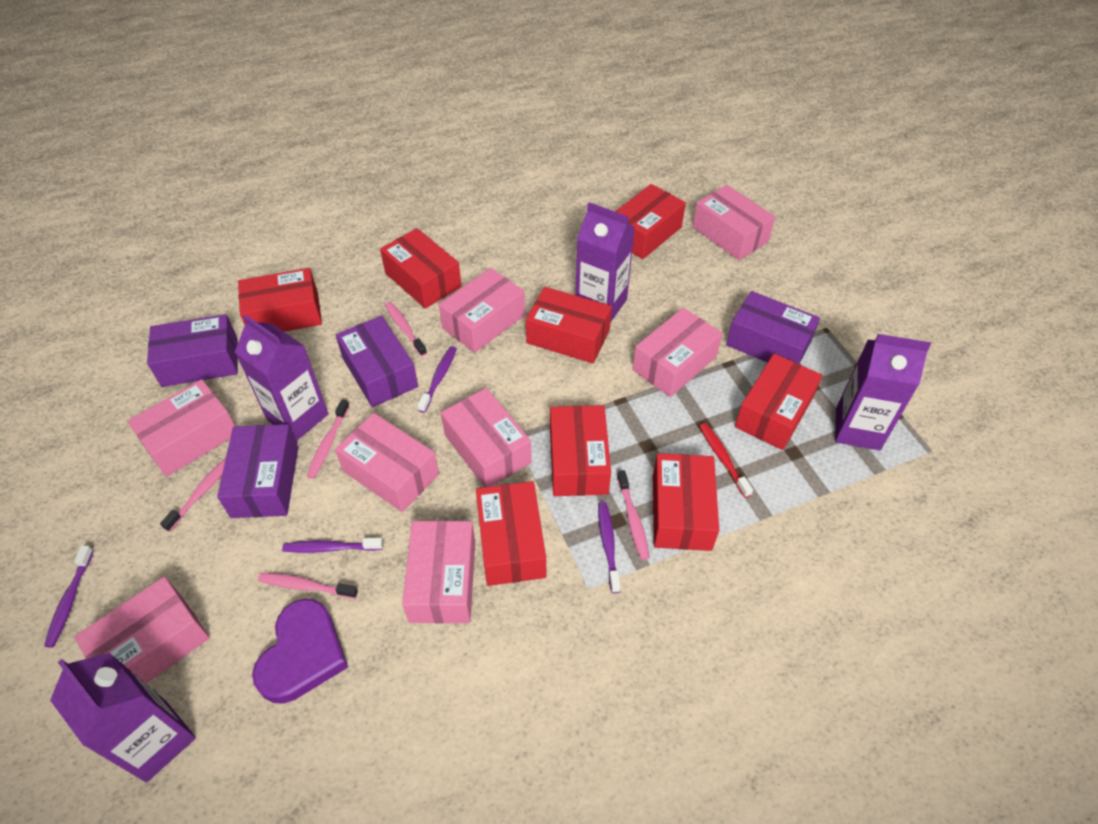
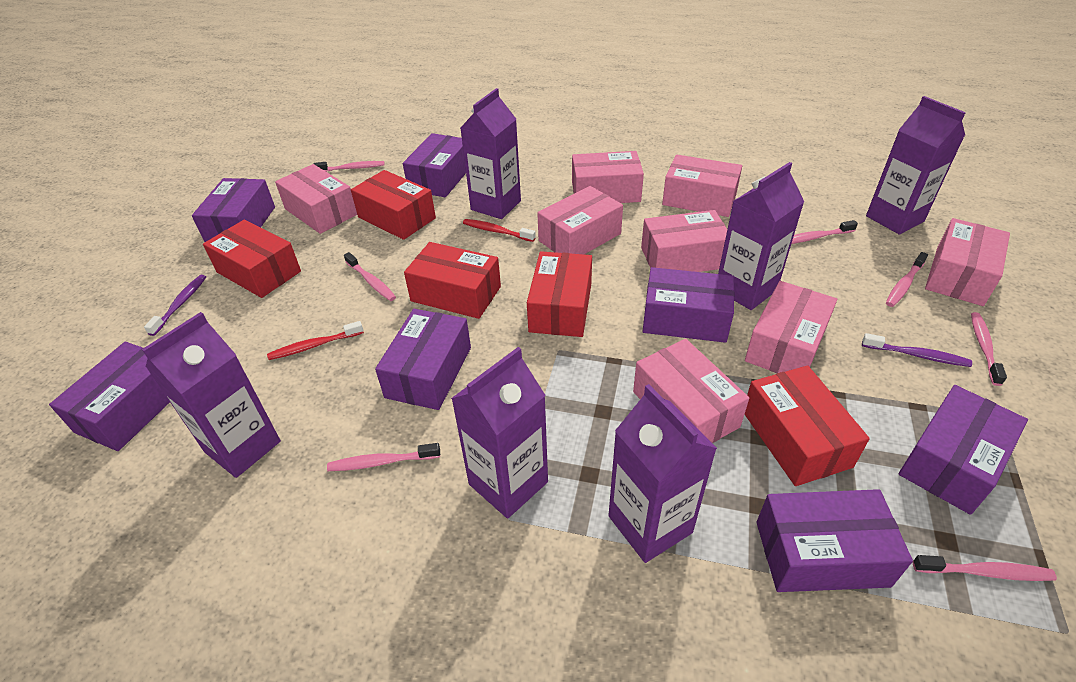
pink toothbrush: [160,458,226,532] [258,573,358,599] [307,399,350,479] [385,302,427,356] [617,470,650,560] = 5 -> [313,161,385,172] [327,443,440,471] [344,252,396,301] [791,220,858,244] [886,252,928,307] [913,555,1057,581] [971,312,1007,386] = 7
purple box: [147,314,238,387] [217,424,298,518] [336,316,418,407] [726,291,820,364] = 4 -> [49,342,170,451] [192,178,275,242] [375,309,471,410] [403,133,466,197] [643,267,734,343] [756,489,913,592] [899,385,1028,515] = 7
purple carton: [50,653,196,782] [235,314,328,441] [575,202,635,323] [835,334,931,451] = 4 -> [142,312,281,478] [451,347,548,519] [460,88,521,219] [608,384,717,563] [718,162,804,310] [866,96,966,235] = 6
purple heart: [252,599,348,704] = 1 -> none = 0
purple toothbrush: [44,545,94,648] [282,538,383,553] [417,346,457,413] [598,502,621,593] = 4 -> [144,275,206,336] [862,333,972,367] = 2
red box: [238,268,322,332] [380,228,462,309] [476,481,546,586] [526,287,612,363] [550,405,611,496] [615,184,686,259] [653,453,719,551] [735,354,823,450] = 8 -> [203,220,301,298] [351,170,436,240] [404,242,501,319] [527,251,592,337] [745,365,870,486] = 5
red toothbrush: [700,423,753,498] = 1 -> [267,321,364,360] [463,219,536,242] = 2

